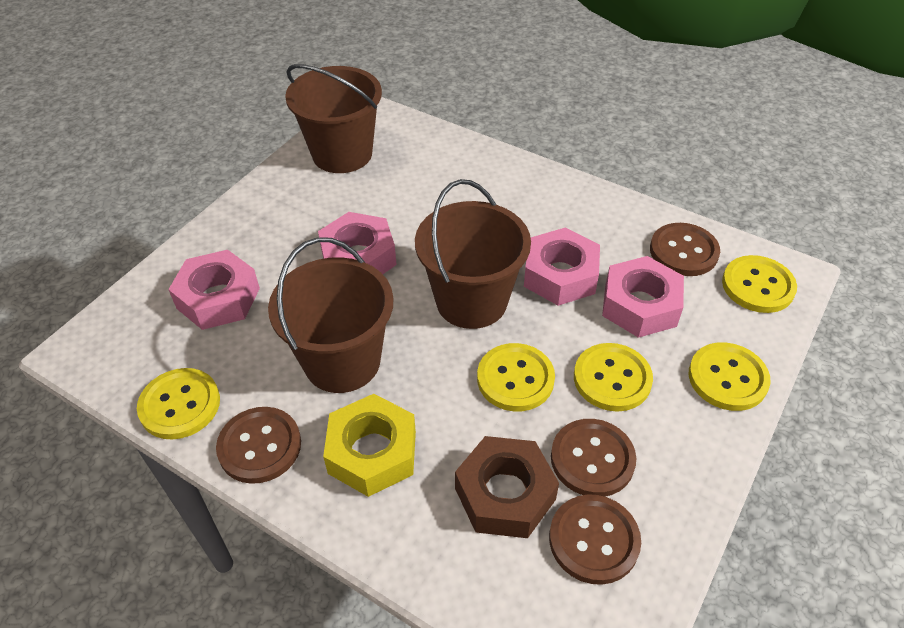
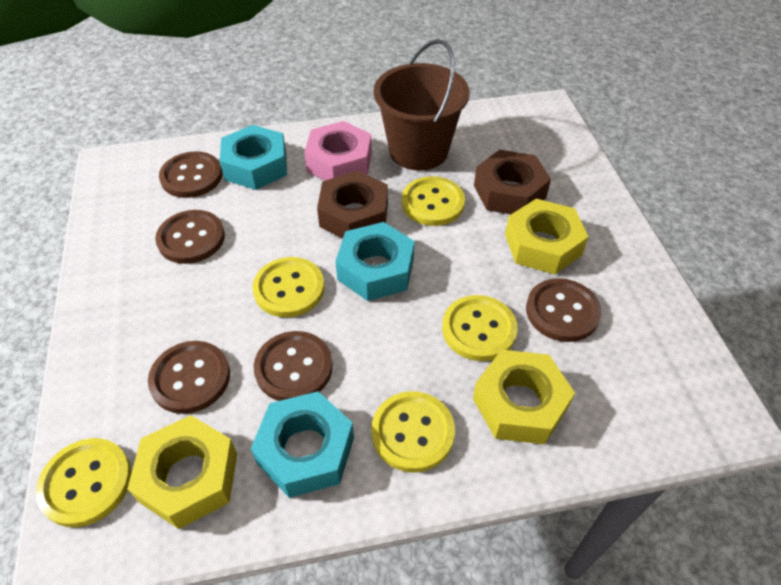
brown bucket: [268,237,393,393] [285,64,382,173] [415,179,531,329] = 3 -> [373,39,470,170] = 1
brown button: [216,407,301,484] [549,494,641,585] [551,419,636,497] [650,223,720,276] = 4 -> [148,341,230,414] [155,210,225,264] [159,151,222,198] [254,331,333,401] [526,278,602,342] = 5
brown nut: [455,436,559,538] = 1 -> [317,170,388,239] [474,150,551,214] = 2
pink nut: [168,250,260,330] [318,212,397,274] [524,227,600,306] [602,256,684,338] = 4 -> [304,121,372,181] = 1
turquoise nut: none = 0 -> [220,125,287,190] [251,391,354,498] [335,222,415,301] = 3
yellow nut: [323,394,416,497] = 1 -> [128,415,237,529] [473,350,575,444] [505,199,588,274] = 3

